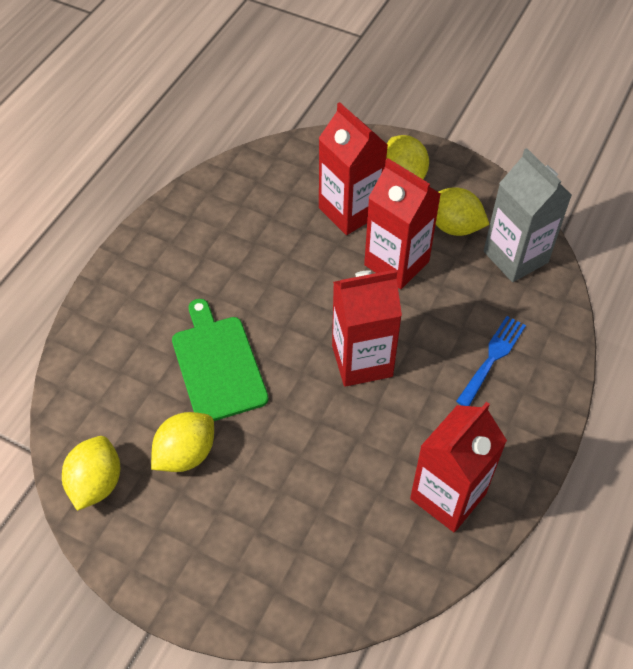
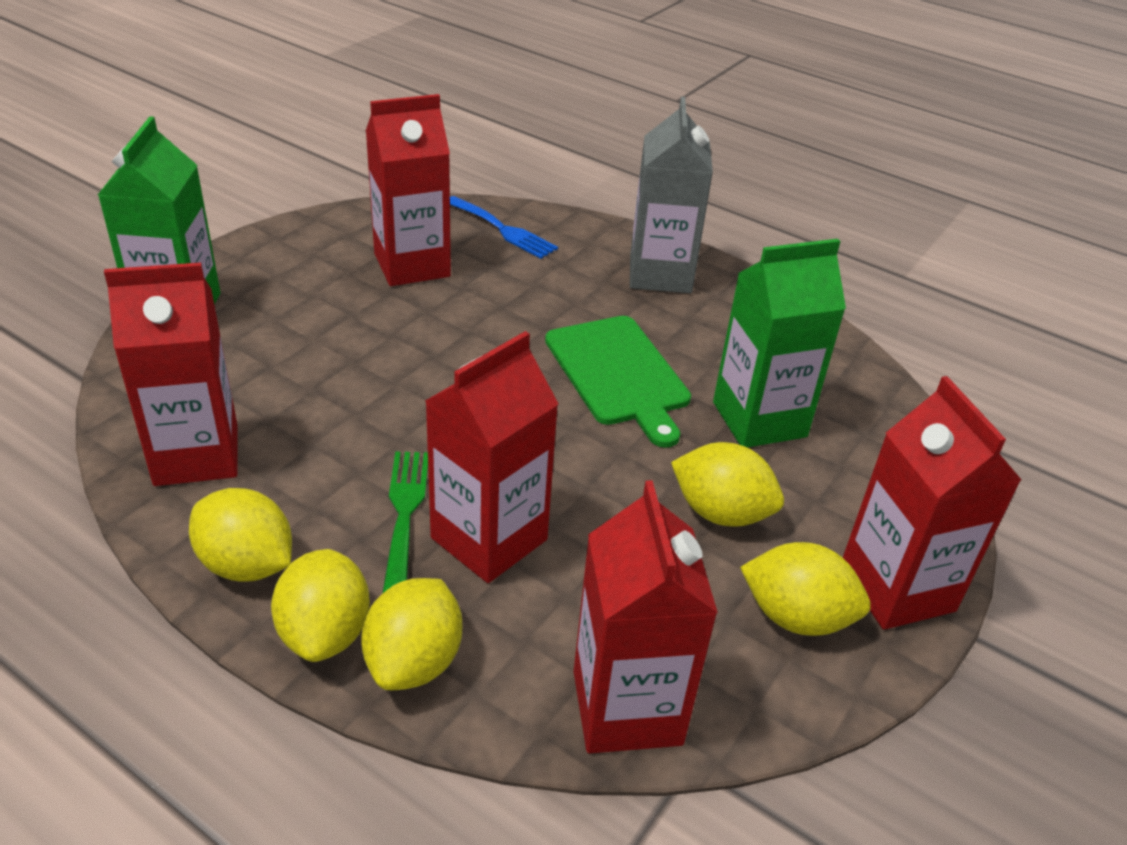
green carton: none = 0 -> [98,116,220,305] [713,239,846,447] = 2
green fork: none = 0 -> [383,452,428,593] = 1
red carton: [318,102,388,235] [332,269,402,387] [364,158,441,289] [410,402,507,532] = 4 -> [104,263,238,486] [366,94,451,286] [425,331,559,583] [574,480,718,753] [843,376,1022,630] = 5
yellow lemon: [62,436,120,511] [151,412,214,472] [386,135,429,179] [436,187,490,236] = 4 -> [189,488,292,582] [271,549,370,662] [361,578,462,690] [671,442,784,527] [740,542,871,636] = 5

